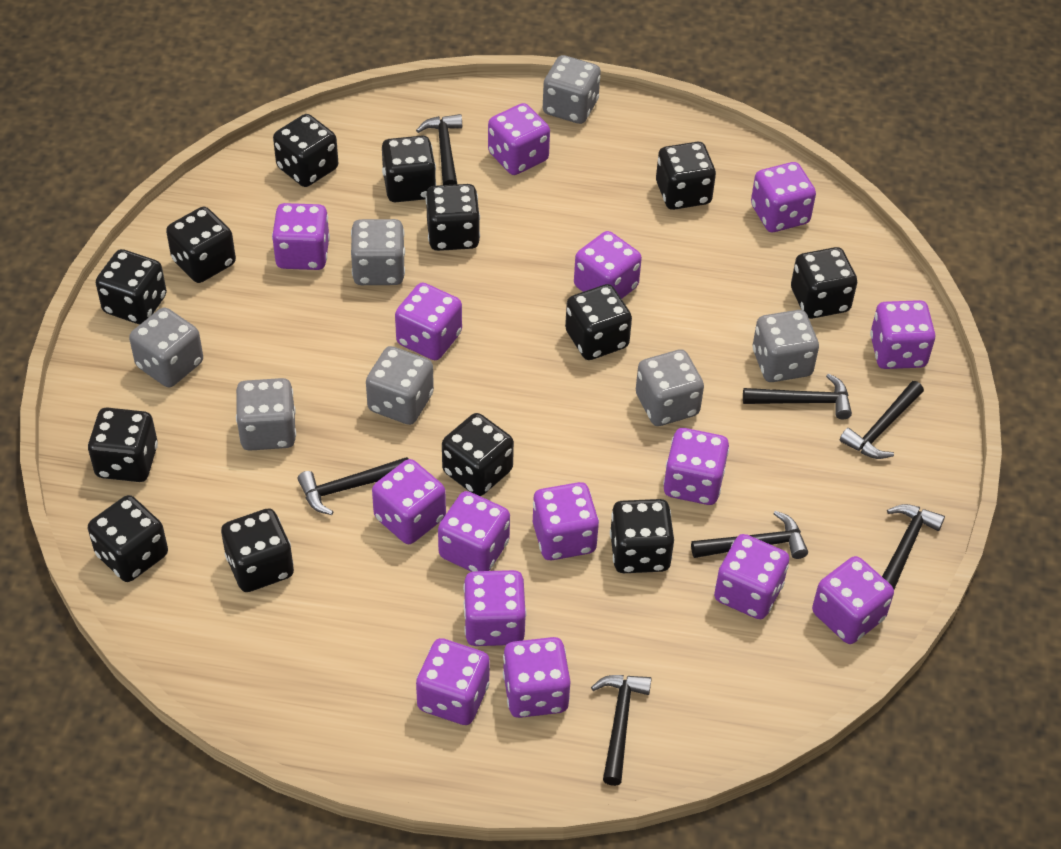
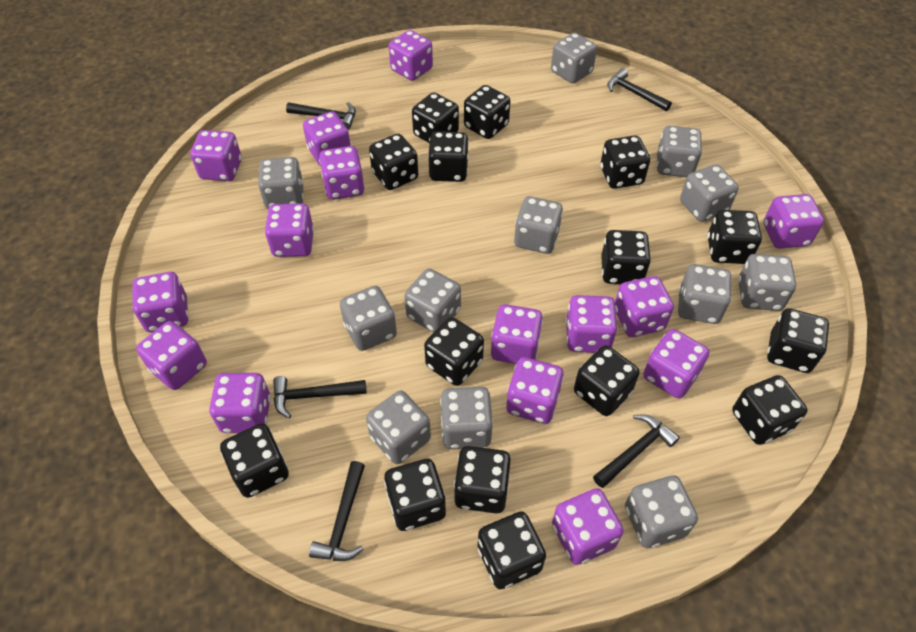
black dice: [88,408,158,482] [88,495,168,582] [96,249,167,324] [166,207,236,283] [221,508,294,592] [273,114,338,187] [382,136,436,202] [426,184,480,251] [442,413,514,496] [565,284,632,360] [610,499,674,573] [656,142,716,210] [791,247,857,319] = 13 -> [220,423,289,498] [369,134,418,190] [384,459,446,531] [412,92,459,143] [424,317,484,386] [428,131,469,182] [454,446,511,514] [464,85,510,139] [478,511,546,589] [574,345,640,416] [600,135,650,189] [601,230,651,284] [708,210,762,264] [732,375,808,445] [767,308,829,373] = 15
black hammer: [298,457,409,515] [416,114,462,185] [591,675,652,786] [691,511,808,559] [743,373,852,420] [840,381,924,459] [882,504,945,590] = 7 -> [273,376,367,418] [286,102,356,130] [309,461,365,561] [593,414,680,488] [607,68,672,111] = 5
grey dice: [129,307,203,387] [236,378,296,451] [351,219,405,285] [366,346,434,425] [543,55,601,124] [636,349,704,426] [753,310,819,382] = 7 -> [258,157,304,209] [340,286,397,351] [366,390,431,464] [404,269,461,333] [440,387,493,449] [514,196,563,254] [551,32,597,83] [625,475,698,548] [657,126,702,177] [678,264,732,324] [680,164,739,222] [738,254,796,311] = 12

